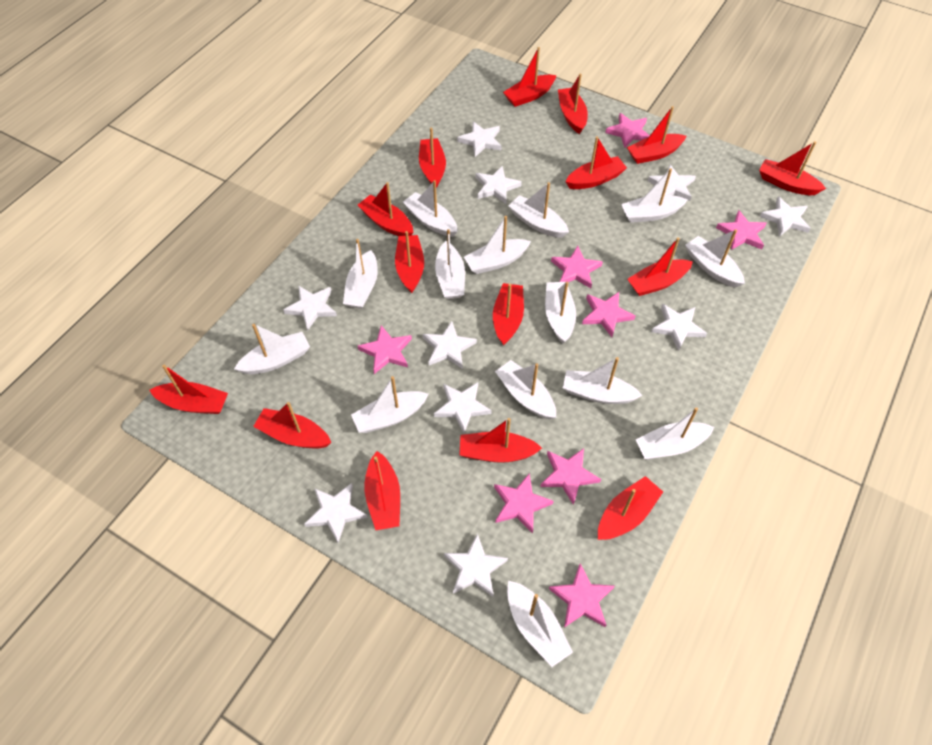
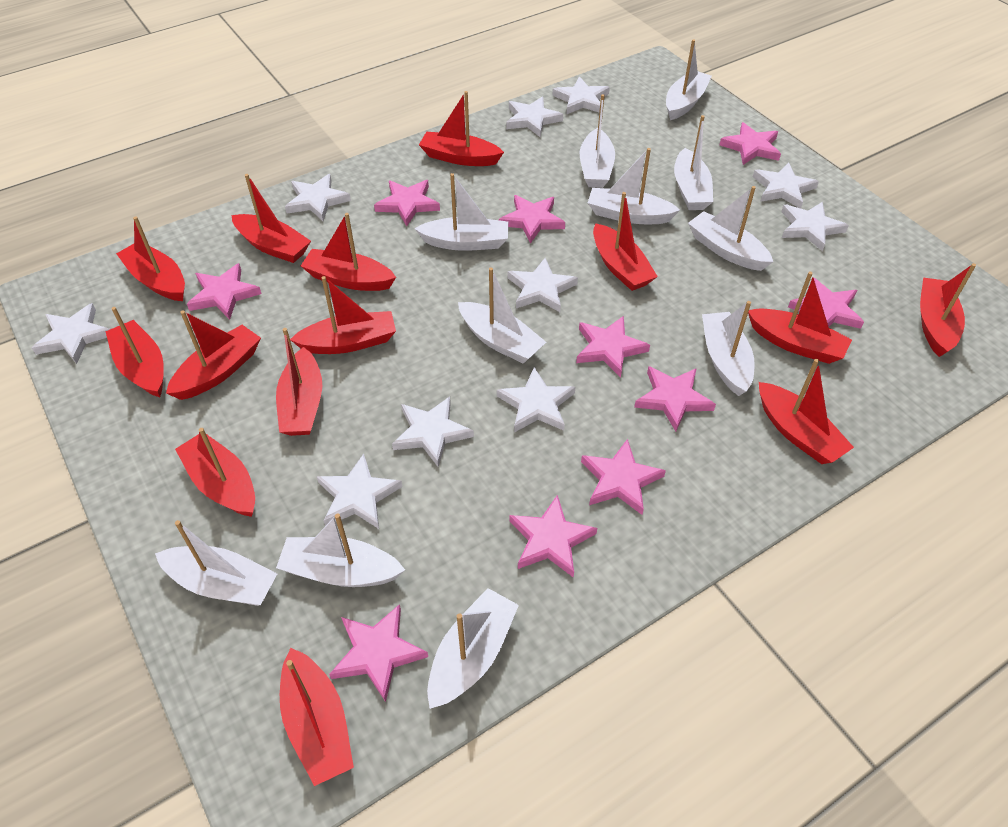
pink star: [358,325,412,374] [494,473,554,534] [540,448,601,505] [549,564,615,628] [551,246,603,288] [582,292,635,337] [605,113,650,148] [716,210,767,250] = 8 -> [187,263,261,320] [329,604,428,702] [374,180,440,226] [499,195,565,244] [509,495,597,577] [576,316,650,378] [581,439,666,515] [634,366,716,431] [720,122,781,165] [788,278,864,329] = 10
red boat: [149,364,228,414] [253,402,331,449] [358,182,413,236] [365,451,400,530] [395,231,424,293] [419,127,446,188] [459,418,542,463] [493,283,524,346] [503,47,557,107] [558,74,588,134] [565,136,627,189] [598,476,663,540] [627,106,686,164] [627,237,693,296] [759,141,826,195] = 15 -> [105,307,164,397] [116,216,185,301] [166,310,261,400] [175,428,255,517] [231,174,311,263] [276,328,322,436] [280,648,354,786] [290,276,396,354] [301,213,396,291] [419,91,504,166] [593,192,658,291] [748,271,852,364] [759,359,854,464] [920,263,976,357] = 14
white boat: [234,324,310,374] [343,239,378,309] [351,376,429,433] [403,180,458,237] [435,229,465,299] [464,216,531,274] [495,360,556,420] [507,581,573,667] [508,182,569,238] [545,282,576,343] [563,357,643,404] [621,168,688,223] [635,407,714,460] [685,229,745,288] = 14 -> [155,520,277,606] [276,513,405,587] [414,173,508,251] [427,588,519,709] [458,267,546,364] [580,94,615,188] [588,148,680,224] [666,39,712,120] [674,115,713,210] [688,186,773,271] [702,301,755,396] = 11

